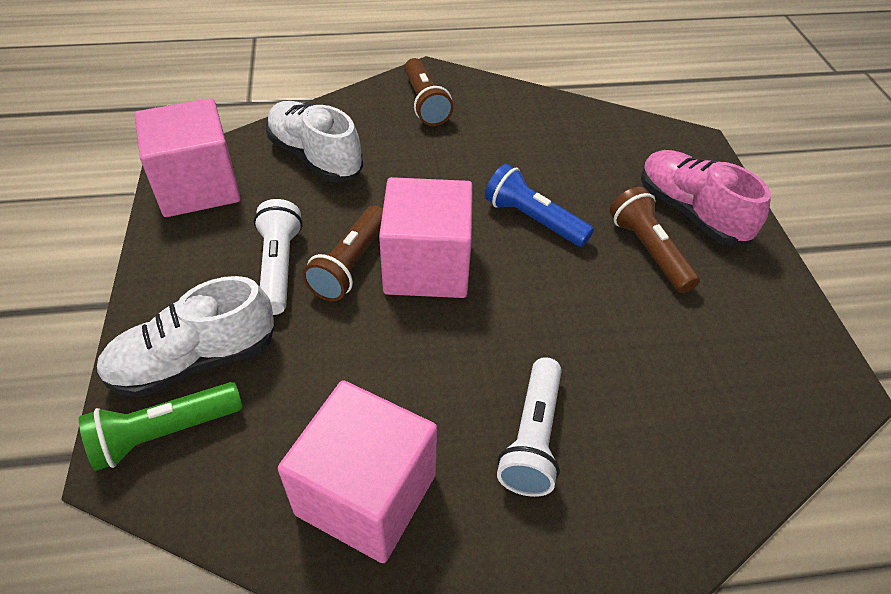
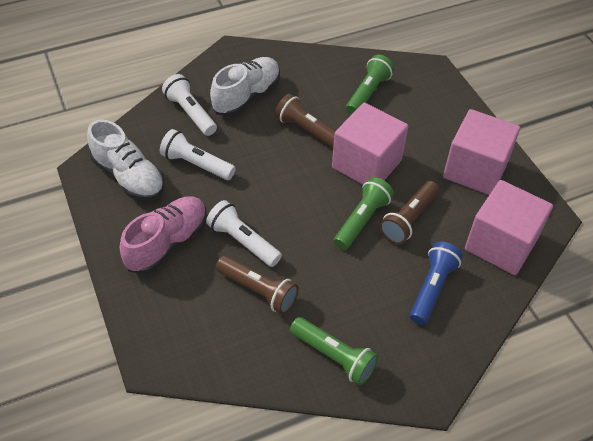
green flashlight: [79,382,242,471] = 1 -> [290,317,378,386] [334,177,394,250] [346,54,394,115] = 3
white flashlight: [254,199,303,315] [497,357,562,497] = 2 -> [160,129,236,180] [162,74,217,136] [206,200,282,267] = 3

